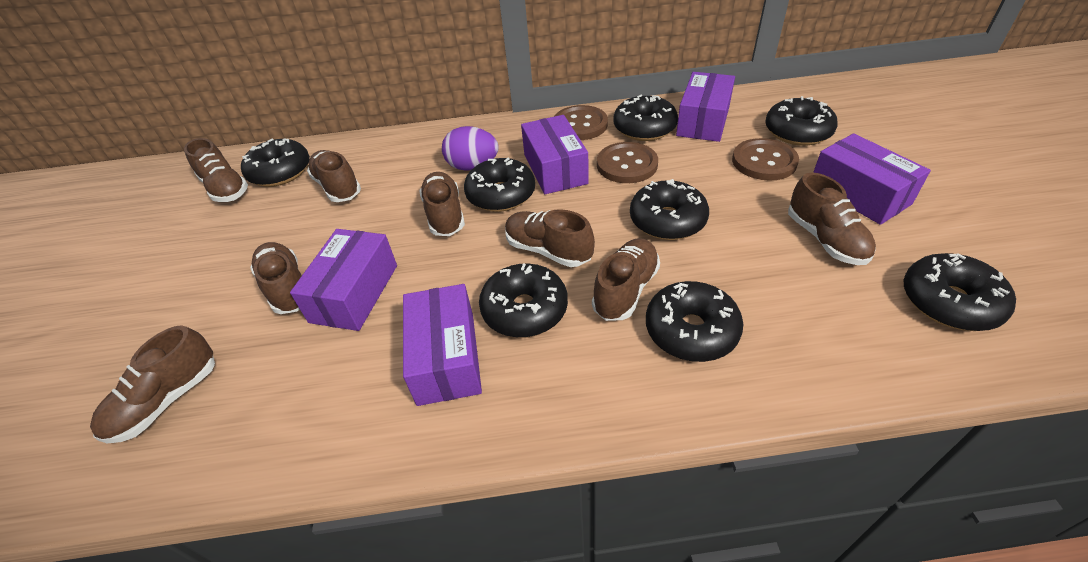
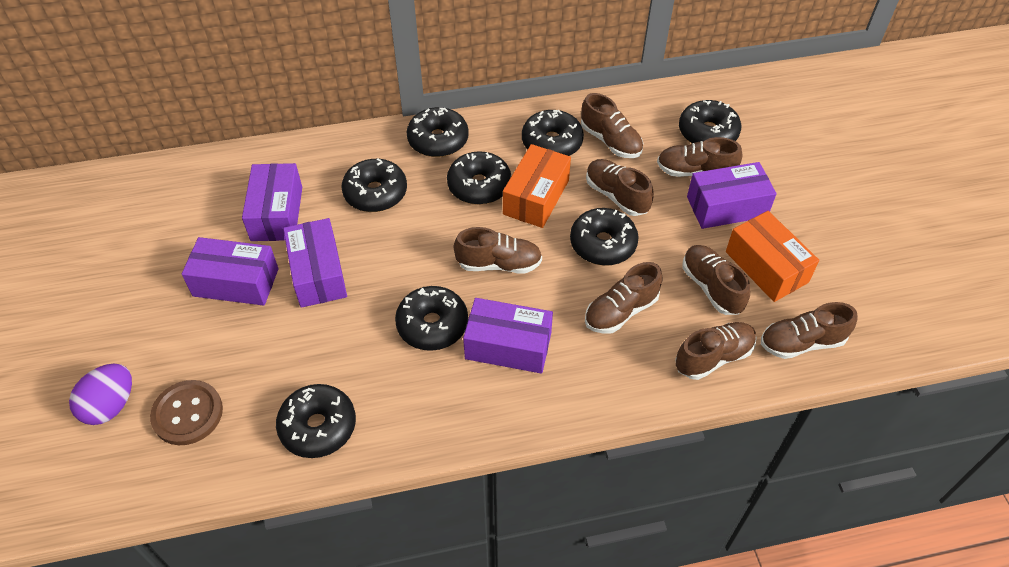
brown button: [554,105,608,140] [597,142,658,183] [732,138,799,181] = 3 -> [150,380,223,445] = 1
orange box: none = 0 -> [503,144,571,228] [726,211,819,302] = 2

